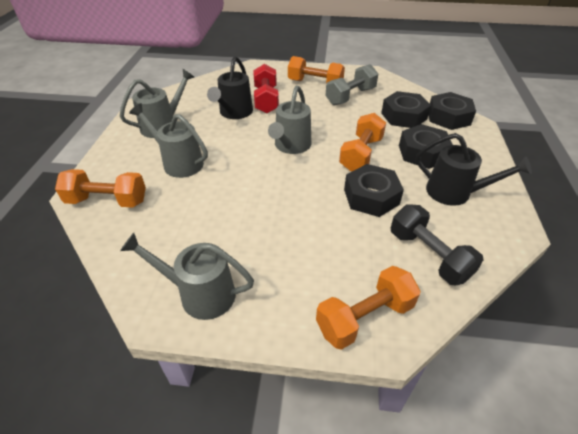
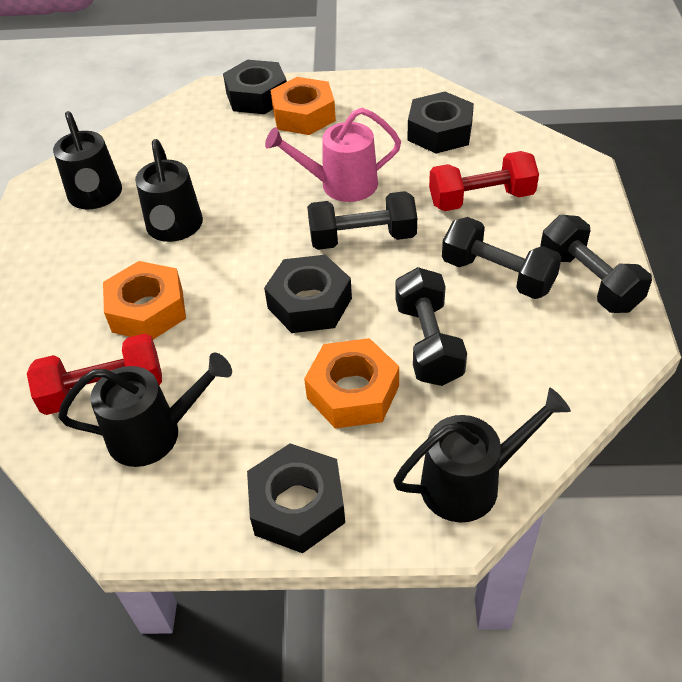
black dumbbell: [391,204,484,286] = 1 -> [307,191,417,250] [395,267,467,386] [442,217,562,299] [540,215,652,313] = 4
black watering can: [207,56,253,119] [416,133,532,206] = 2 -> [53,111,122,209] [58,353,232,467] [135,139,203,242] [393,388,571,523] = 4
grey dumbbell: [325,64,378,105] = 1 -> none = 0
grey watering can: [120,69,194,138] [120,233,254,320] [129,103,208,178] [268,86,311,154] = 4 -> none = 0
orange dumbbell: [55,169,146,208] [288,56,345,84] [316,266,421,350] [339,113,386,172] = 4 -> none = 0
orange nut: none = 0 -> [103,261,186,339] [270,77,336,135] [304,338,399,428] = 3
pink watering can: none = 0 -> [265,108,401,202] = 1
red dumbbell: [253,64,279,113] = 1 -> [27,333,162,415] [429,151,539,211] = 2

